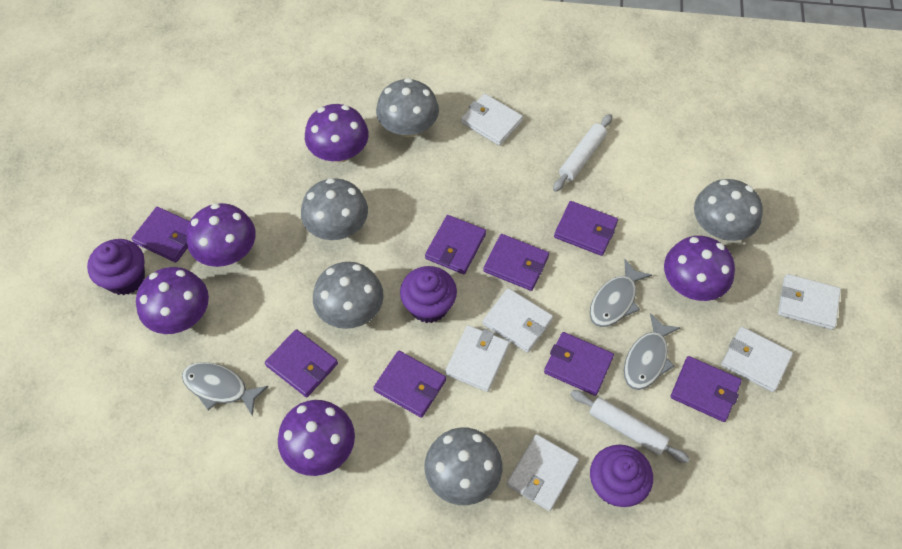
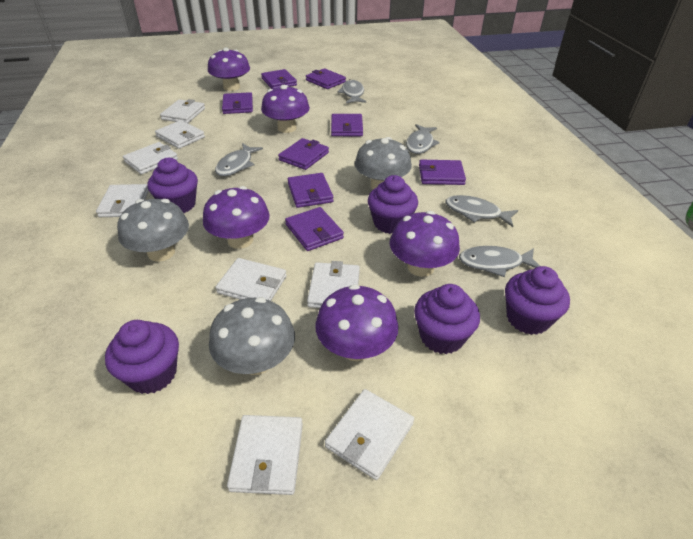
grey fish: [182,362,268,417] [590,259,652,327] [624,313,681,390] = 3 -> [215,143,263,176] [338,79,366,103] [406,124,440,154] [445,195,518,227] [459,246,540,277] = 5
grey mushroom: [301,178,368,240] [313,262,384,329] [376,78,439,138] [424,427,503,505] [694,179,763,241] = 5 -> [117,199,189,262] [209,297,295,375] [355,137,412,189] = 3
purple cupcake: [87,239,145,295] [400,266,457,323] [590,445,653,507] = 3 -> [105,320,179,394] [148,158,198,213] [368,175,418,234] [414,284,480,354] [505,266,570,335] = 5
white rolling pin: [553,114,612,192] [571,390,690,463] = 2 -> none = 0
white wallet: [445,325,510,392] [461,94,523,146] [483,288,553,353] [507,434,579,511] [721,327,793,392] [778,274,841,330] = 6 -> [96,184,149,217] [123,142,178,174] [155,120,205,149] [160,99,205,123] [215,258,287,301] [227,415,303,495] [307,261,360,308] [325,389,414,480] = 8

